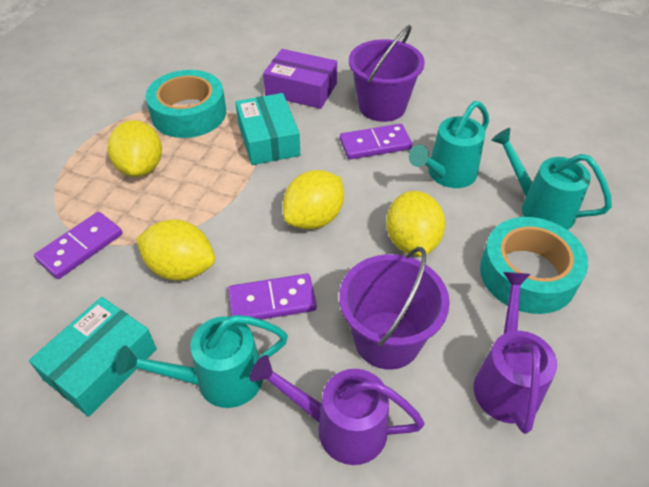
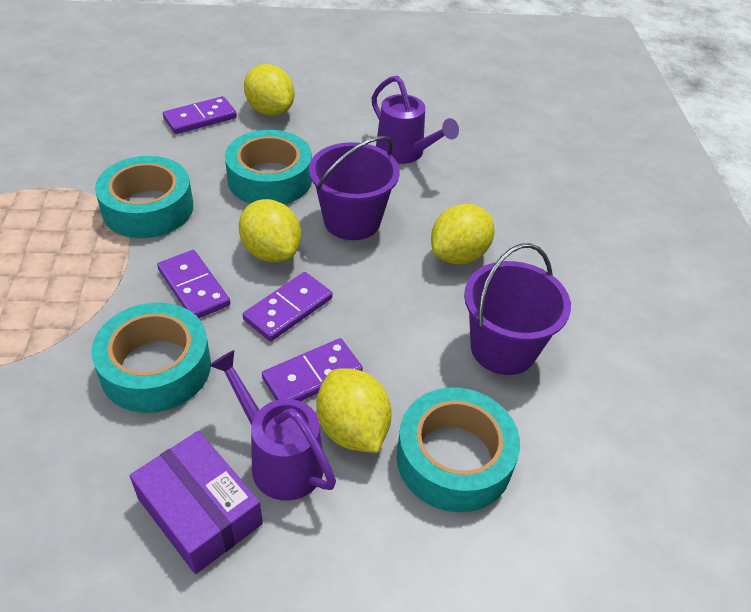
purple domino: [34,212,123,279] [228,274,317,320] [340,124,412,160] = 3 -> [157,250,230,318] [163,96,237,134] [243,272,332,341] [262,338,363,401] = 4
turquoise box: [29,297,157,417] [235,93,300,165] = 2 -> none = 0
turquoise tape: [146,70,226,138] [480,217,588,314] = 2 -> [91,303,211,413] [95,156,193,238] [225,130,312,204] [396,387,520,512] = 4
turquoise watering can: [116,315,288,408] [409,101,489,188] [491,128,612,230] = 3 -> none = 0

